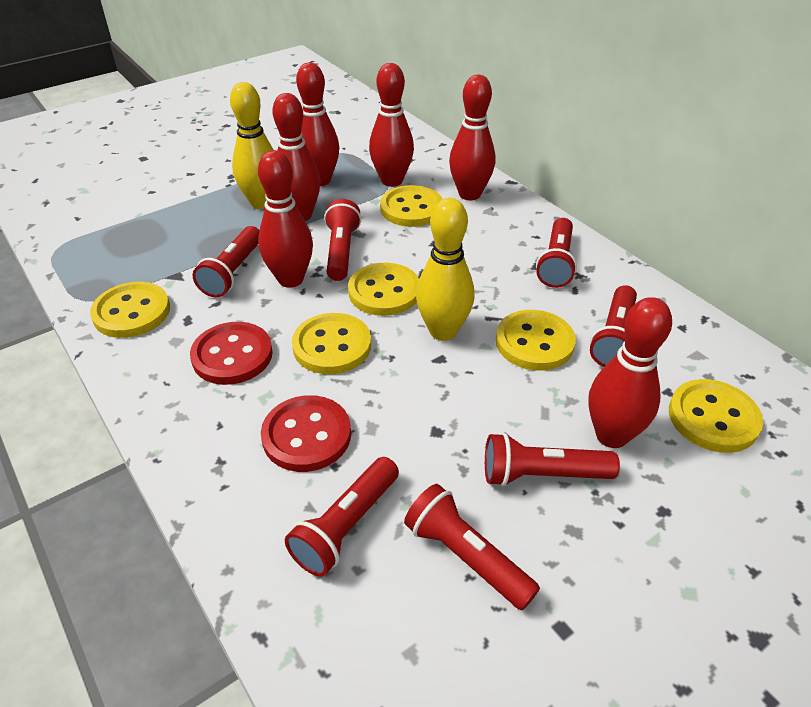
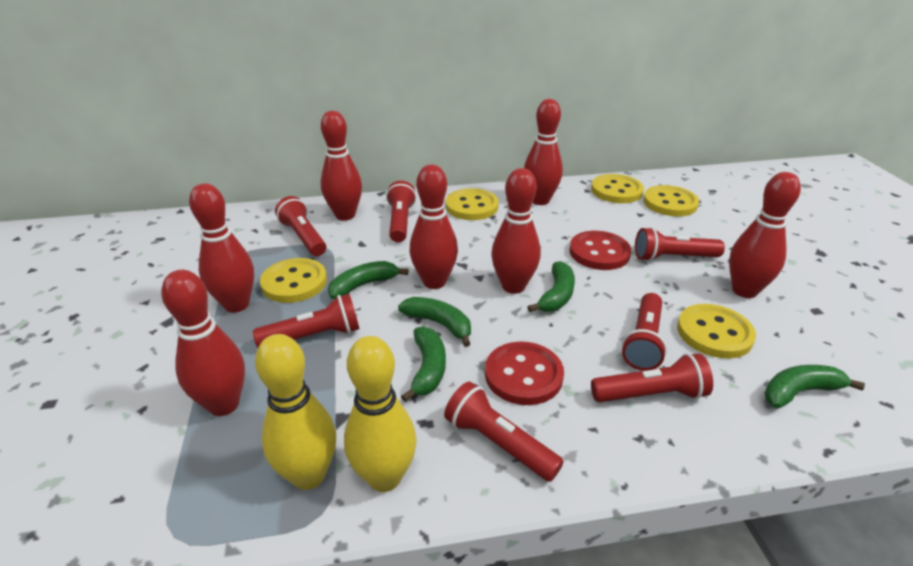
green banana: none = 0 -> [328,261,409,299] [398,297,471,347] [401,326,446,402] [527,261,575,312] [764,365,865,408] = 5
red bowling pin: [258,150,313,288] [272,93,320,221] [296,63,339,186] [369,63,414,187] [449,75,495,200] [588,297,672,448] = 6 -> [161,270,245,416] [189,183,254,313] [321,111,362,221] [409,164,458,289] [491,168,541,294] [524,99,563,205] [729,172,801,298] = 7
yellow button: [90,282,170,338] [292,313,371,374] [348,263,419,316] [380,185,443,227] [496,310,576,371] [669,379,763,453] = 6 -> [260,258,327,303] [446,188,499,220] [591,174,644,203] [643,185,699,217] [677,304,756,359] = 5

